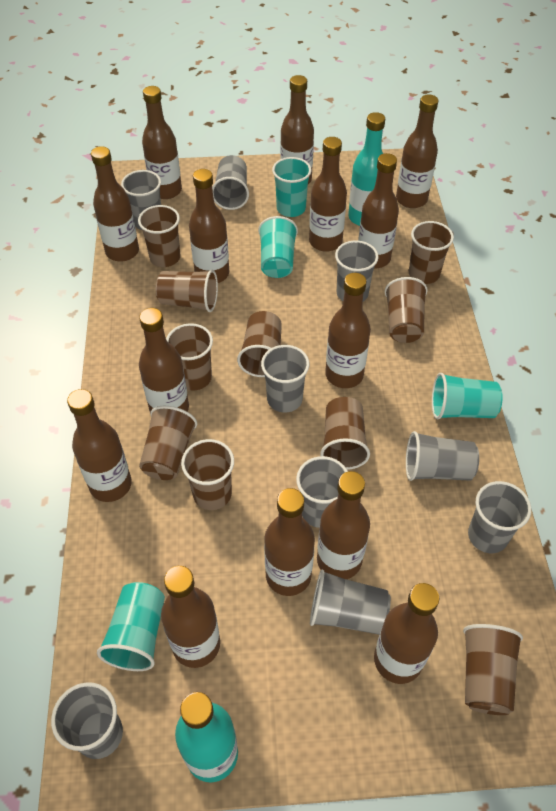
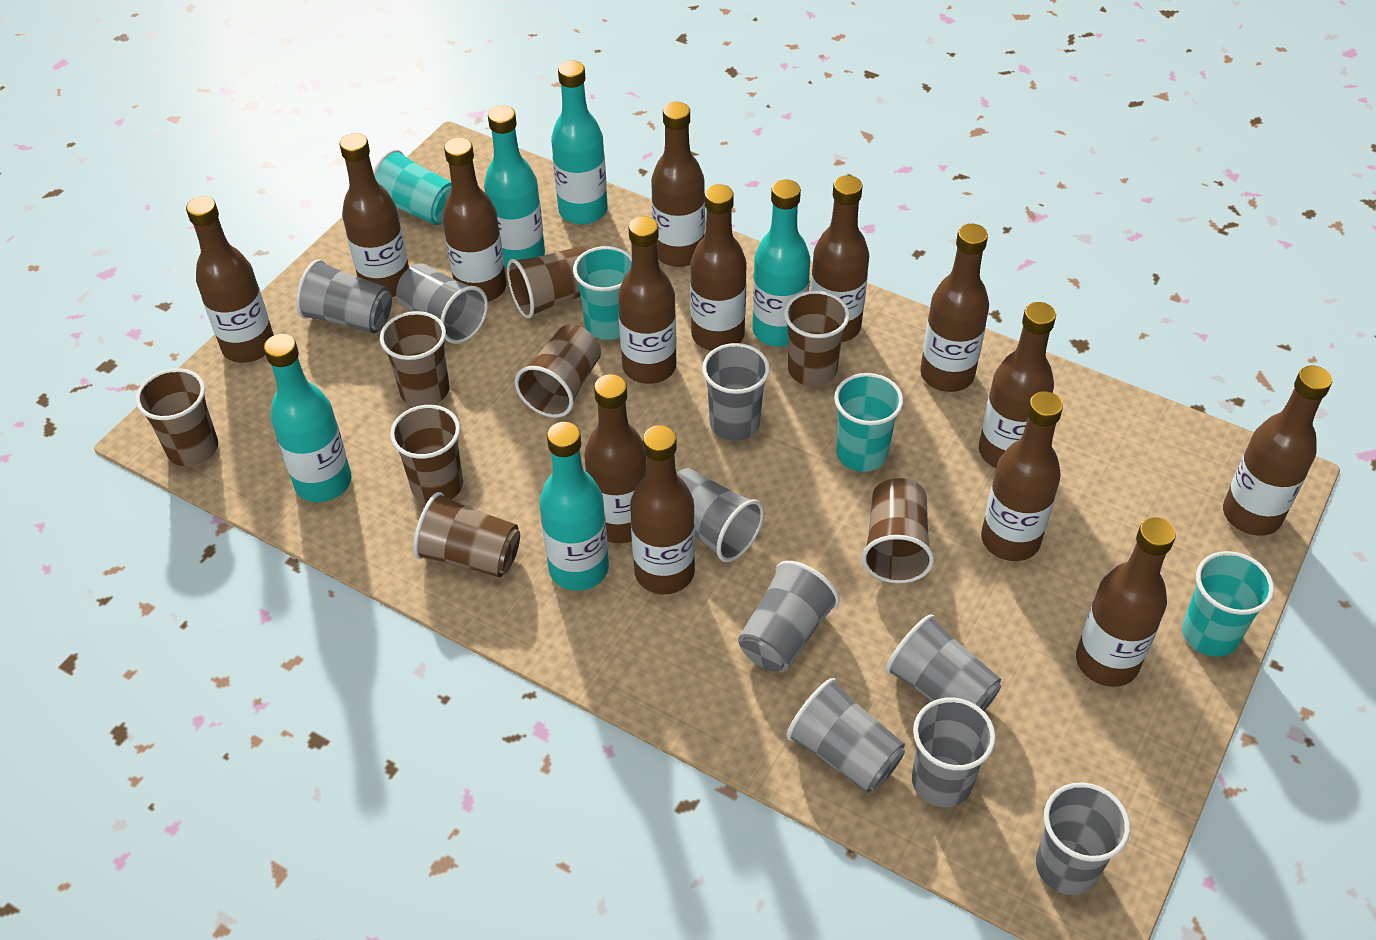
brown cup: [138,205,180,267] [139,406,197,480] [156,270,218,312] [166,323,213,390] [181,439,234,510] [237,311,282,377] [320,397,370,470] [385,277,428,343] [409,221,454,284] [463,624,523,715] = 10 -> [136,369,218,466] [380,311,449,407] [390,405,463,503] [413,492,520,577] [507,246,587,319] [515,325,601,418] [784,290,850,386] [862,478,934,583] = 8
turquoise bottle: [175,692,238,783] [348,112,385,226] = 2 -> [264,334,352,502] [484,106,545,268] [539,422,609,591] [551,60,608,224] [752,180,810,347] = 5

